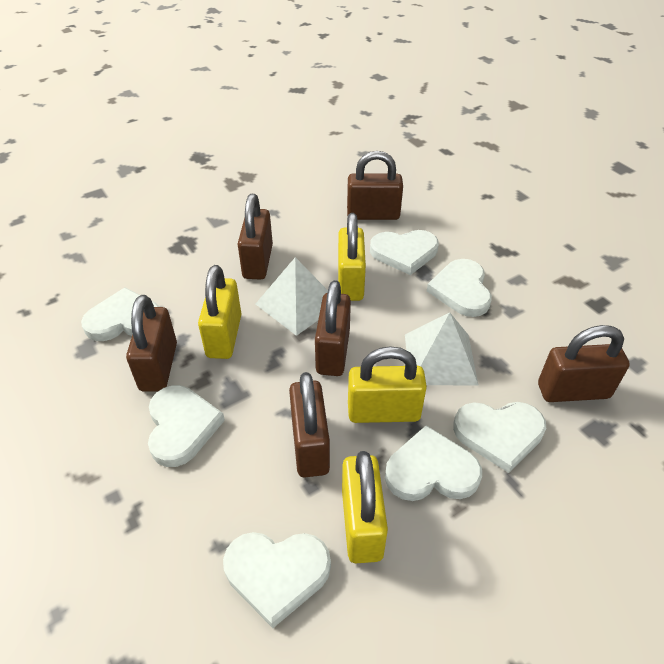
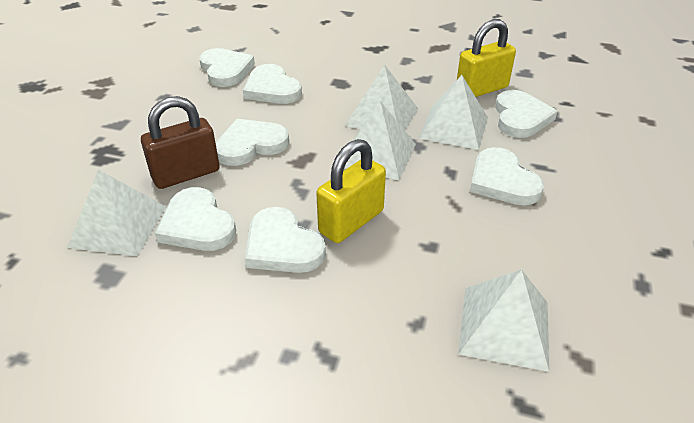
brown padlock: [126,295,177,392] [238,194,273,280] [289,372,330,477] [315,280,351,376] [347,151,403,220] [538,325,630,402] = 6 -> [141,96,220,189] = 1
white pyramid: [256,257,328,336] [405,313,478,385] = 2 -> [67,169,166,256] [344,101,416,180] [345,65,418,130] [419,75,488,150] [458,270,549,372] = 5
yellow padlock: [198,265,241,359] [338,213,366,301] [342,451,388,563] [348,346,427,423] = 4 -> [316,139,386,243] [457,19,516,97] = 2

